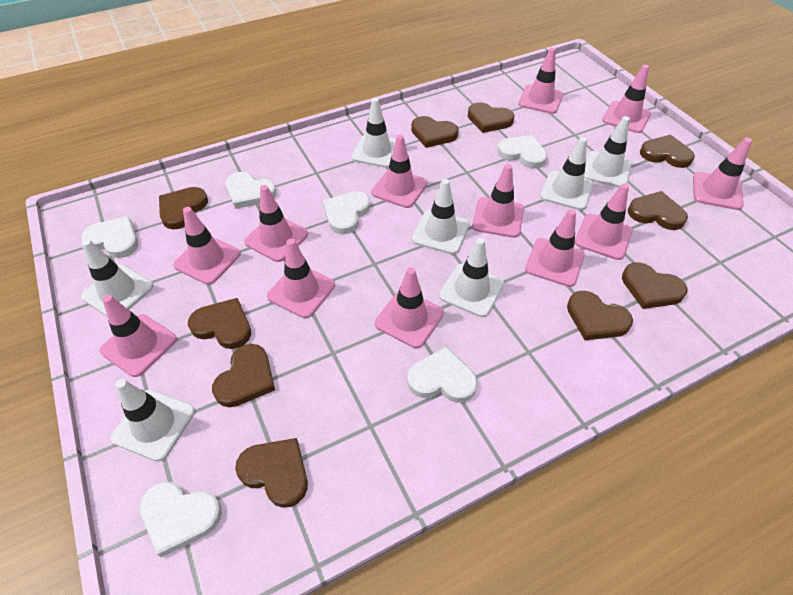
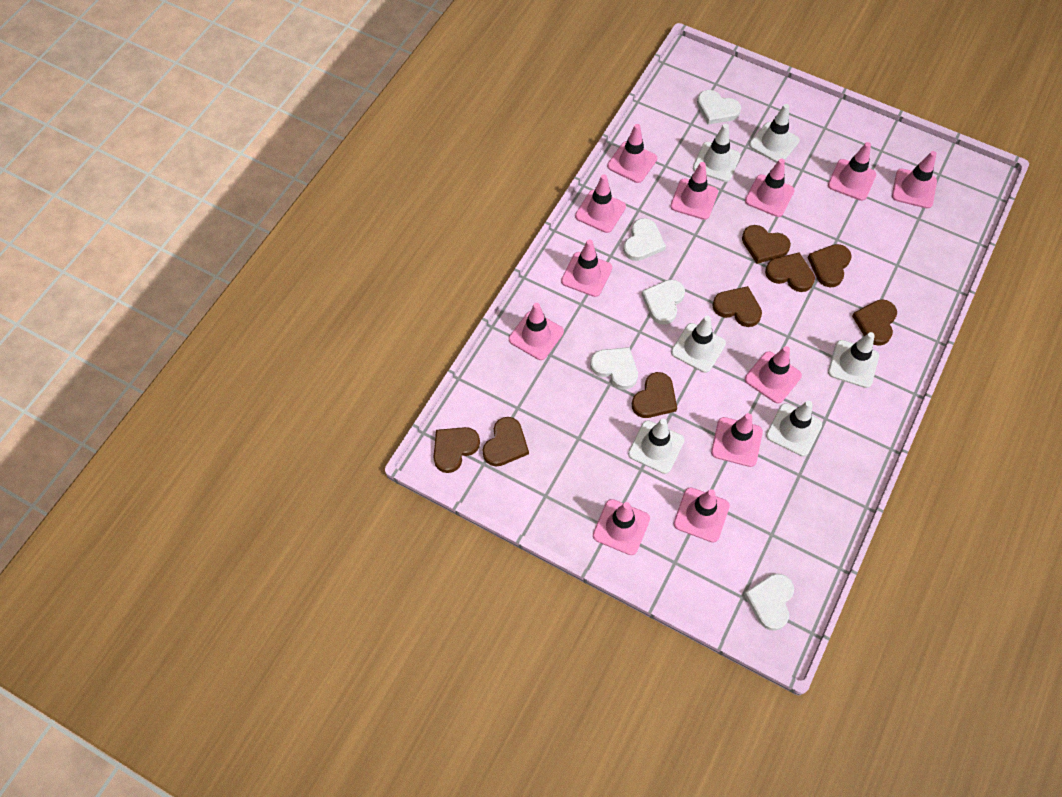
brown heart: [159,187,208,229] [188,298,251,349] [212,344,275,407] [235,438,308,508] [411,116,459,148] [468,102,515,133] [567,291,633,340] [622,262,688,309] [628,191,688,230] [640,135,695,168] = 10 -> [433,427,480,473] [483,417,529,467] [632,372,677,418] [712,286,762,327] [742,225,791,264] [765,252,815,292] [808,244,852,287] [852,299,897,346] = 8
white heart: [81,216,139,258] [140,482,222,557] [226,172,277,209] [323,191,370,234] [407,347,478,403] [497,135,547,168] = 6 -> [590,347,638,389] [623,218,666,261] [641,280,685,325] [697,90,741,124] [744,573,794,631] = 5
white traffic cone: [81,239,153,316] [111,379,195,461] [351,98,396,168] [412,179,470,254] [439,238,504,317] [540,137,593,210] [584,116,632,188] = 7 -> [628,419,684,474] [671,315,726,373] [693,124,741,182] [749,104,800,163] [766,401,822,457] [828,332,879,388] = 6

